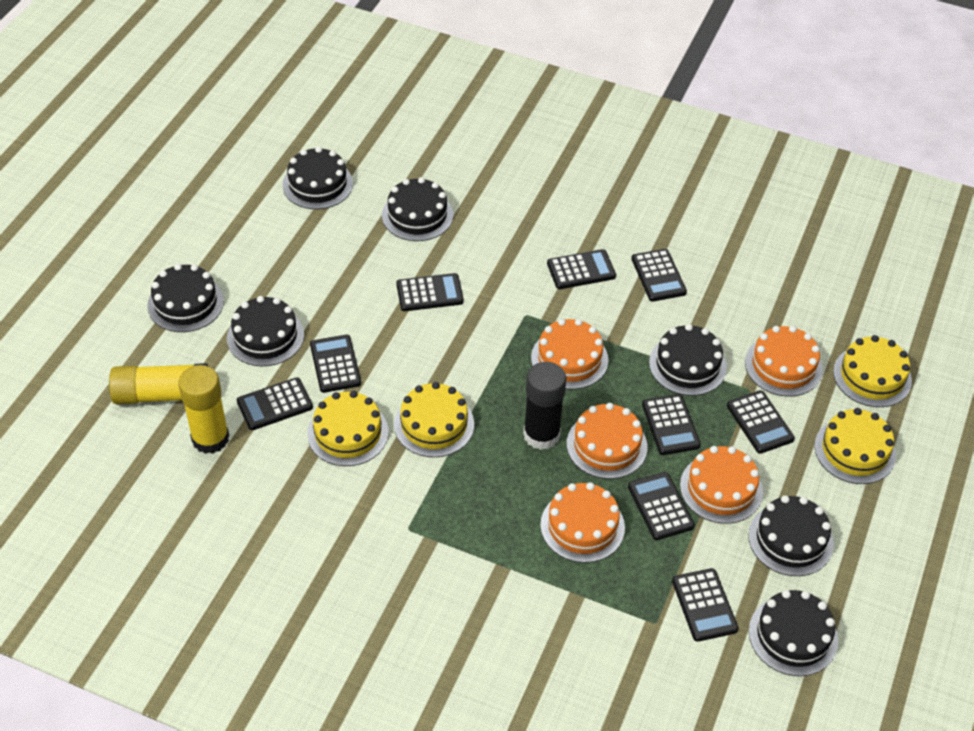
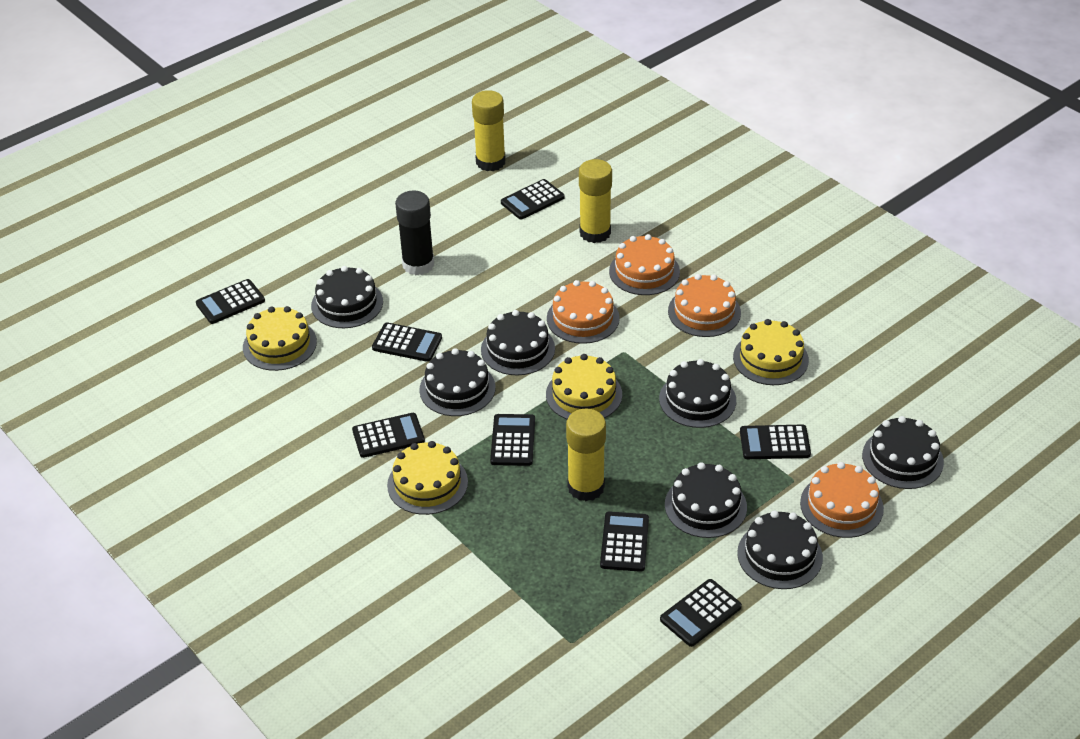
black calculator: [237,377,313,430] [310,335,361,393] [396,273,464,311] [547,249,616,289] [628,472,695,540] [631,249,687,302] [642,394,701,455] [672,568,738,642] [727,390,795,454] = 9 -> [196,279,265,324] [352,413,425,458] [372,323,442,362] [490,414,535,466] [501,179,565,220] [600,511,649,572] [660,579,742,647] [740,424,811,459] = 8
orange cake: [531,319,608,389] [540,482,625,563] [567,403,648,479] [680,446,763,524] [745,326,823,397] = 5 -> [547,280,620,344] [609,234,680,295] [668,274,741,337] [800,462,884,538] = 4
yellow glue stick: [109,363,208,404] [178,365,229,454] = 2 -> [472,90,506,171] [566,409,606,501] [579,159,612,243] = 3

